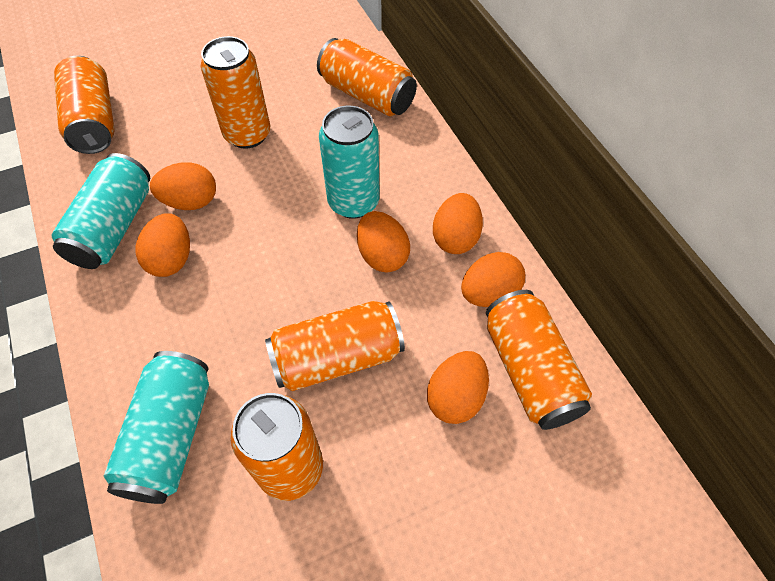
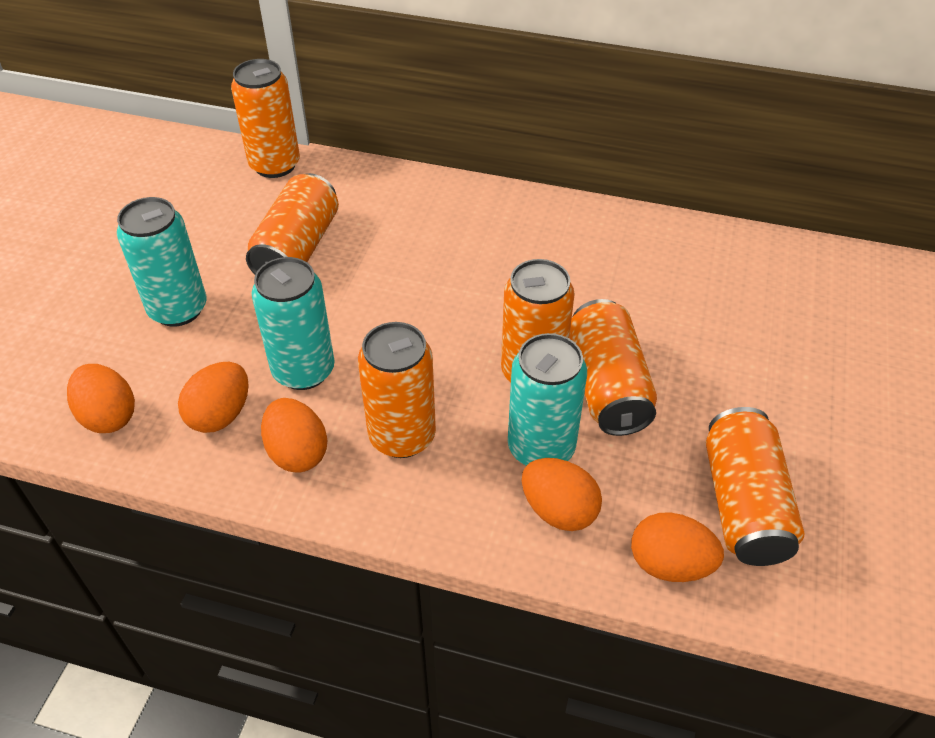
orange egg: [136,213,190,277] [150,162,216,210] [357,211,410,272] [427,351,489,424] [433,193,483,254] [461,252,525,307] = 6 -> [67,364,135,433] [178,362,249,433] [261,398,327,473] [522,458,602,531] [631,512,724,582] = 5

